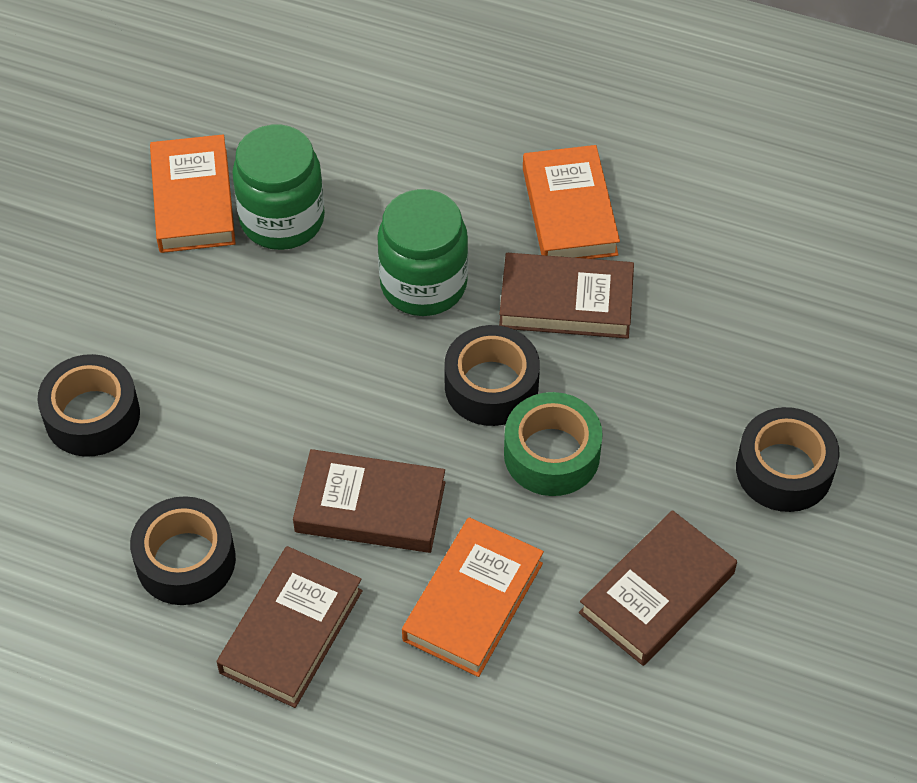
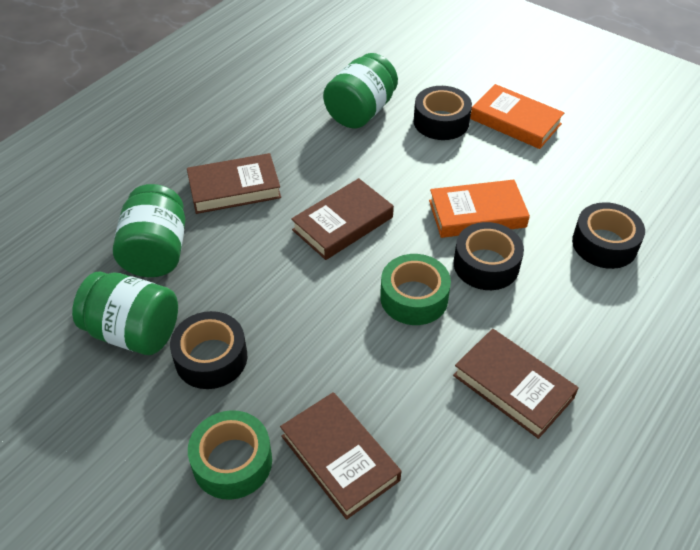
green jar: [232,125,325,250] [377,189,468,316] = 2 -> [72,271,178,355] [113,184,185,277] [323,53,398,129] = 3
green tape: [504,392,603,496] = 1 -> [188,410,272,500] [380,254,451,325] = 2
orange book: [150,134,236,253] [402,517,544,677] [523,145,620,259] = 3 -> [429,180,530,238] [470,84,564,149] = 2

